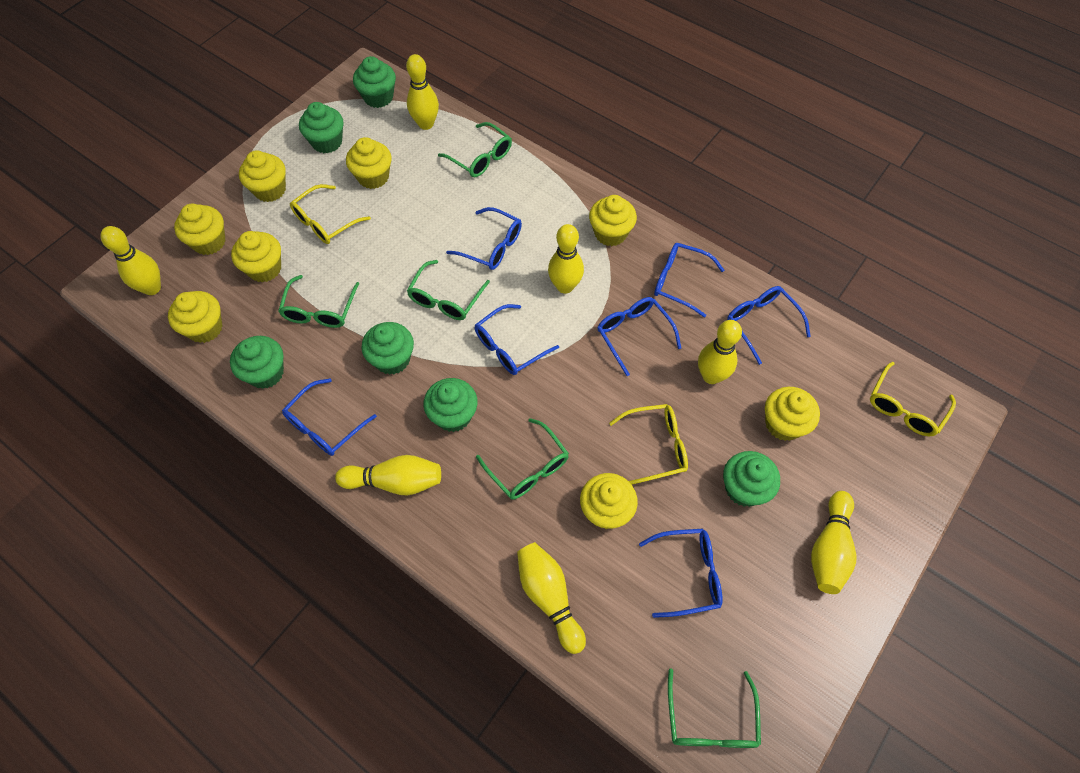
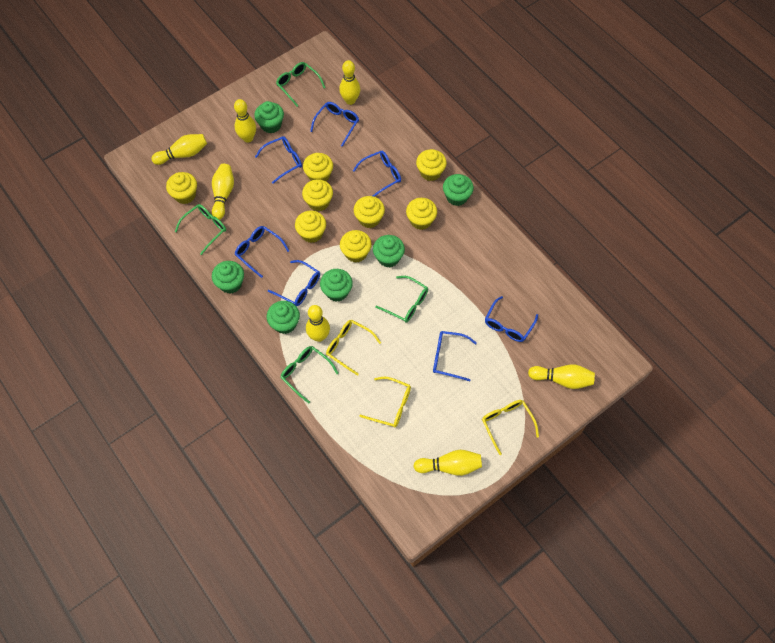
green glasses: [278,275,360,328] [407,260,490,320] [438,122,512,177] [476,418,569,500] [668,668,761,748] = 5 -> [175,204,226,255] [276,62,326,107] [280,346,339,404] [375,276,428,323] = 4

